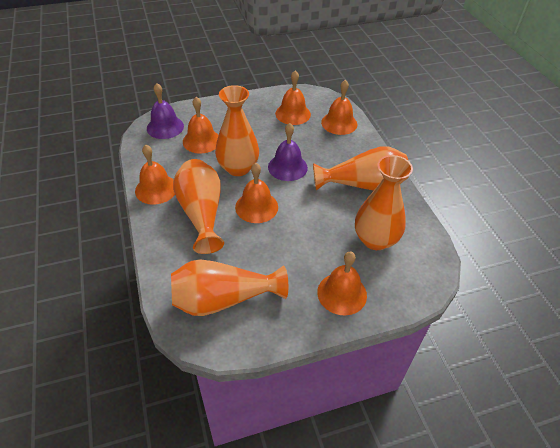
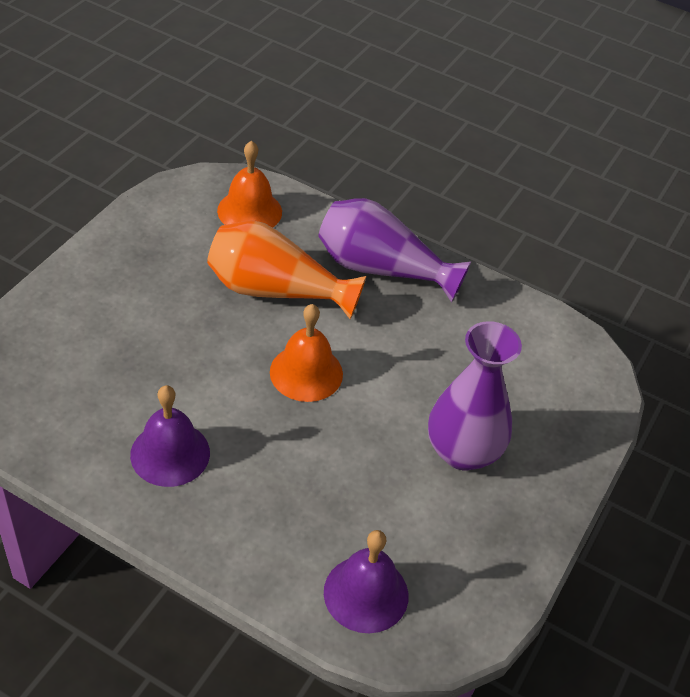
orange bell: [135,145,175,205] [183,97,218,154] [235,163,278,223] [275,71,311,125] [317,252,367,315] [321,80,357,135] = 6 -> [217,141,282,228] [270,304,343,402] = 2
orange vase: [171,259,288,316] [173,159,224,254] [215,85,259,176] [313,146,409,191] [355,155,413,250] = 5 -> [207,220,366,320] = 1
purple vase: none = 0 -> [319,198,471,303] [428,321,522,470] = 2

